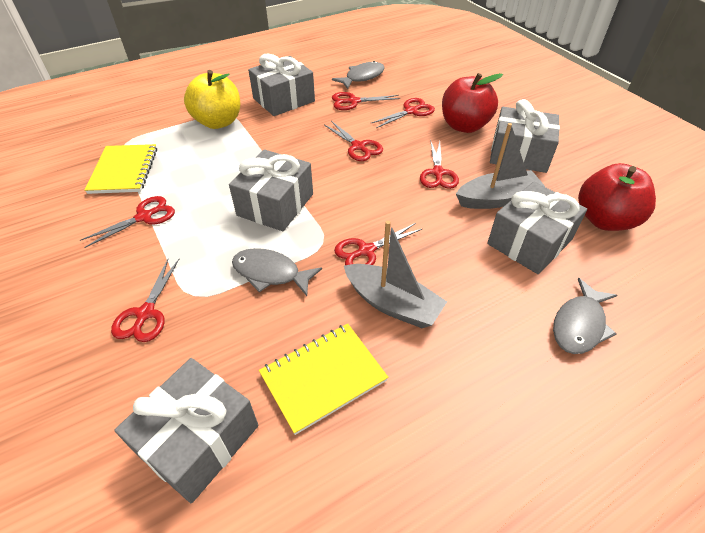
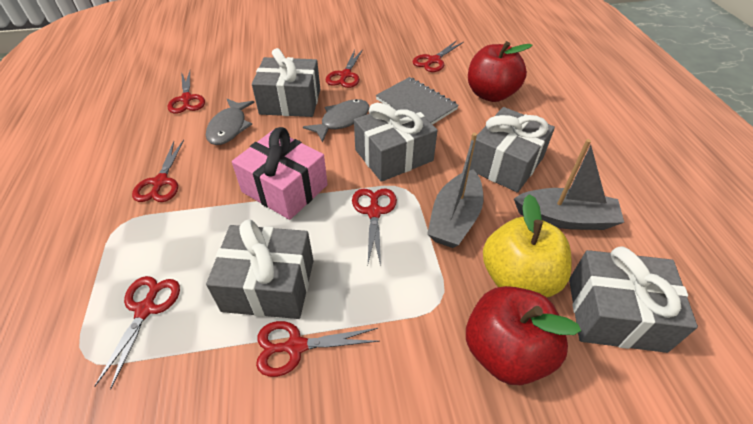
grey fish: [232,248,322,296] [332,61,385,89] [553,278,617,354] = 3 -> [206,99,255,145] [303,99,369,142] = 2
grey notebook: none = 0 -> [376,77,459,125] = 1
pink gift: none = 0 -> [232,127,328,220] = 1
yellow notebook: [85,144,157,194] [259,323,388,435] = 2 -> none = 0

